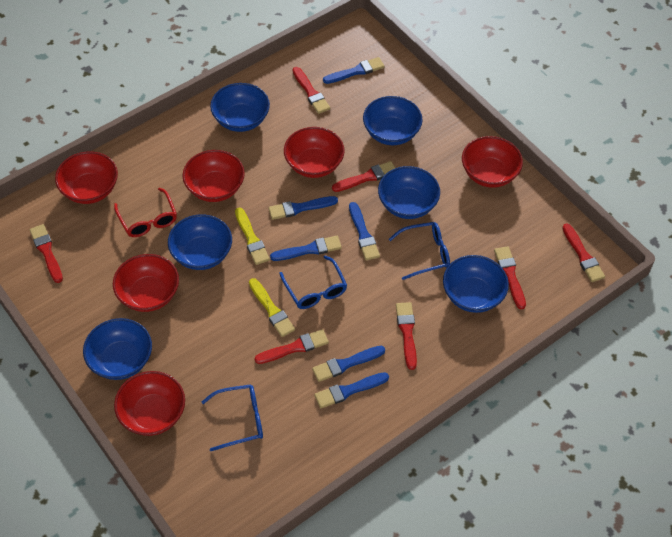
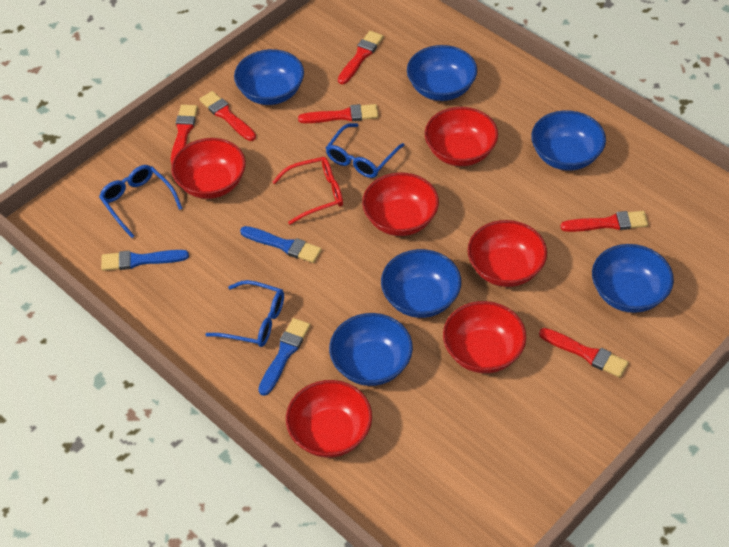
blue brush: [268,196,338,220] [270,236,342,261] [312,346,385,382] [314,372,389,408] [323,57,384,84] [349,202,380,261] = 6 -> [101,250,189,271] [240,226,322,263] [258,318,310,396] = 3
red brush: [29,224,63,283] [254,329,329,364] [293,67,330,114] [332,161,395,192] [396,302,417,370] [494,246,526,309] [562,223,605,282] = 7 -> [171,105,198,165] [199,91,256,141] [298,104,378,123] [338,31,384,84] [539,328,629,378] [560,211,648,232] = 6
yellow brush: [235,207,270,265] [249,278,295,337] = 2 -> none = 0

